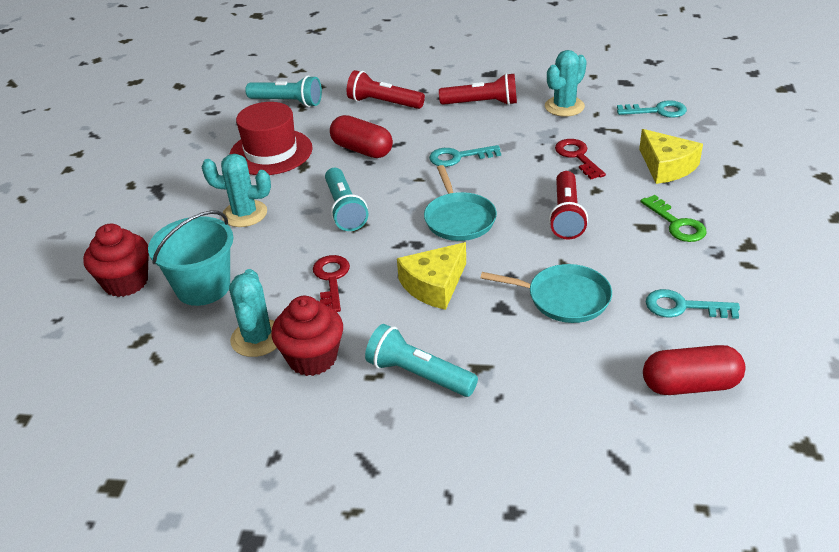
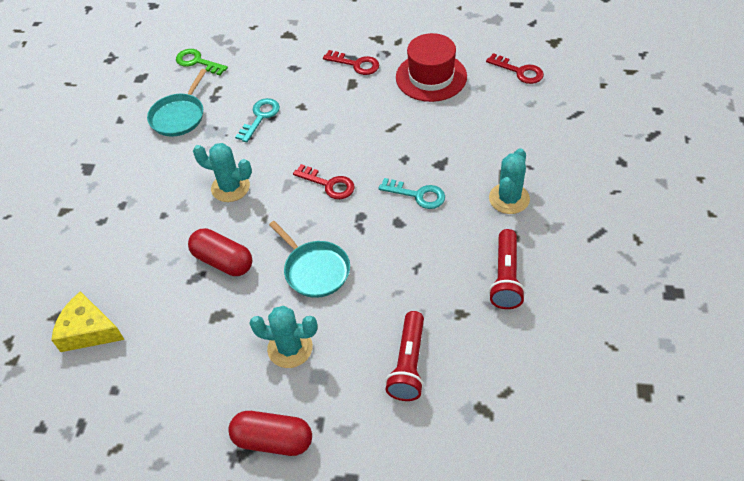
red cupcake: [83,224,149,297] [271,296,343,376] = 2 -> none = 0
red flashlight: [347,70,425,109] [439,73,517,105] [549,171,588,240] = 3 -> [385,311,424,401] [489,229,525,309] = 2
red key: [313,255,350,312] [555,139,606,179] = 2 -> [293,164,355,199] [323,50,379,75] [486,53,544,84] = 3
turquoise bucket: [148,210,233,306] = 1 -> none = 0
turquoise flashlight: [245,75,322,107] [325,168,368,231] [365,324,478,397] = 3 -> none = 0
turquoise key: [429,145,501,167] [617,100,687,118] [646,289,740,319] = 3 -> [235,98,280,143] [378,178,445,209] = 2
yellow cheese: [397,242,466,310] [639,129,703,184] = 2 -> [51,291,125,352] = 1

